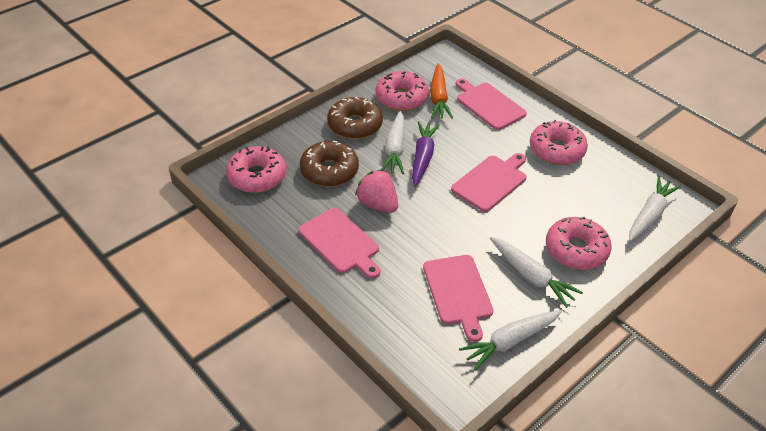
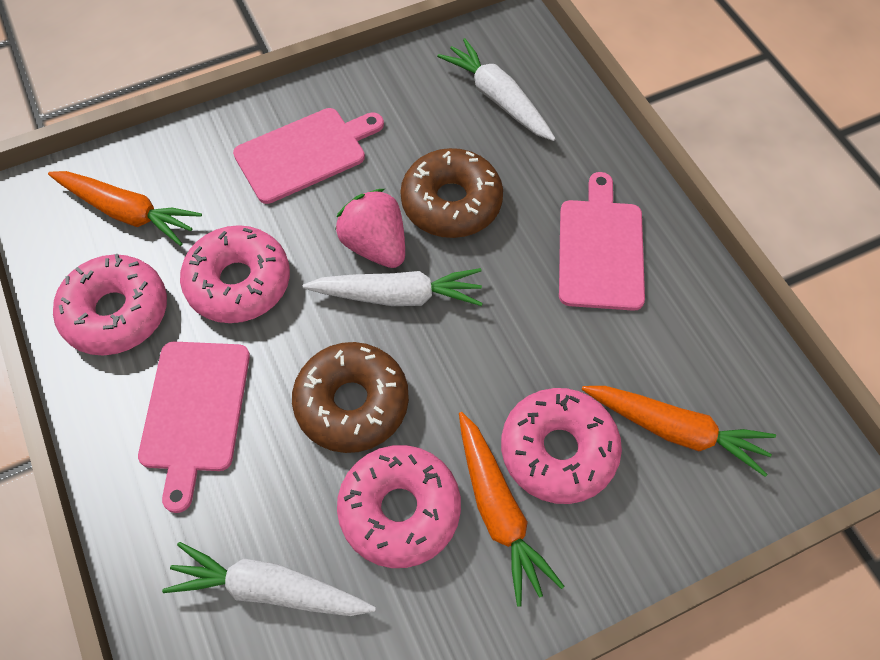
orange carrot: [430,64,453,119] = 1 -> [48,171,202,246] [459,412,564,607] [582,386,776,477] = 3
pink cutting board: [298,208,380,279] [423,255,494,342] [451,153,526,212] [456,78,527,130] = 4 -> [138,342,250,513] [233,108,384,204] [559,172,645,311] = 3
purple carrot: [412,121,440,187] = 1 -> none = 0
white carrot: [381,111,404,174] [459,310,562,371] [490,237,583,308] [629,177,681,241] = 4 -> [162,542,376,616] [303,268,483,306] [437,38,556,141] = 3

